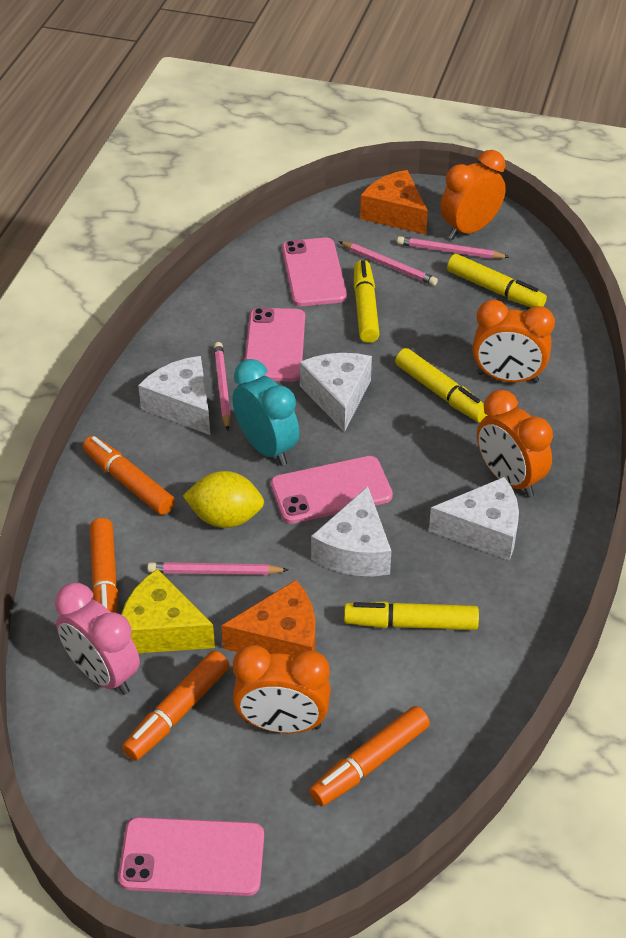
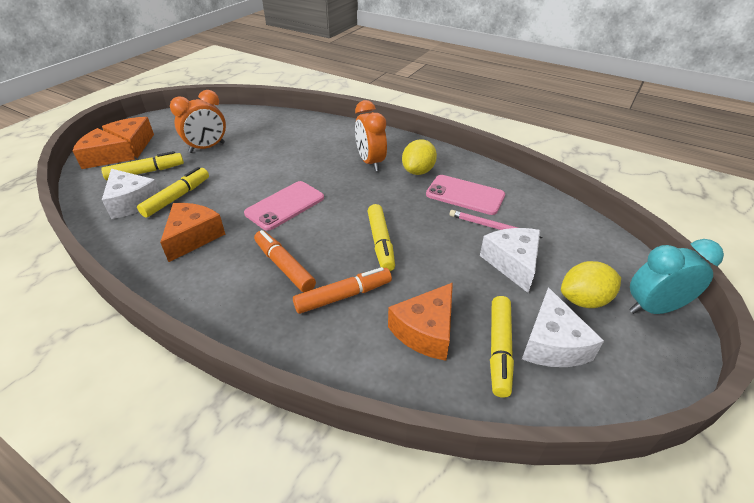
orange cheese: [221,580,315,656] [360,170,428,235] = 2 -> [73,128,135,169] [102,117,154,158] [160,203,225,262] [388,283,453,361] = 4
orange clock: [233,645,331,733] [440,150,506,240] [472,299,555,383] [477,390,553,498] = 4 -> [170,90,226,153] [355,100,387,171] = 2
orange marker: [83,436,175,515] [90,518,118,613] [122,650,230,761] [309,706,430,806] = 4 -> [254,230,316,292] [293,267,392,314] = 2
pink clock: [55,583,140,695] = 1 -> none = 0
pink pencil: [147,562,289,575] [214,342,231,431] [339,241,438,286] [397,236,509,259] = 4 -> [450,210,542,238] = 1
pink phone: [118,817,264,896] [245,308,305,382] [271,456,393,524] [282,238,347,306] = 4 -> [244,181,324,231] [426,175,505,215] = 2
white cheese: [138,356,210,435] [300,353,372,432] [311,486,391,576] [429,477,519,561] = 4 -> [102,169,160,219] [480,228,540,293] [522,287,604,367] = 3
yellow cheese: [121,569,215,653] = 1 -> none = 0
yellow lemon: [183,471,264,528] = 1 -> [402,139,437,175] [561,261,621,308] = 2

